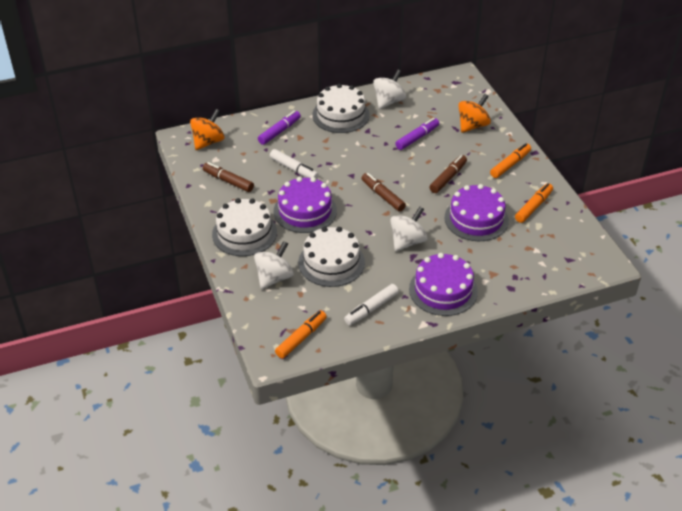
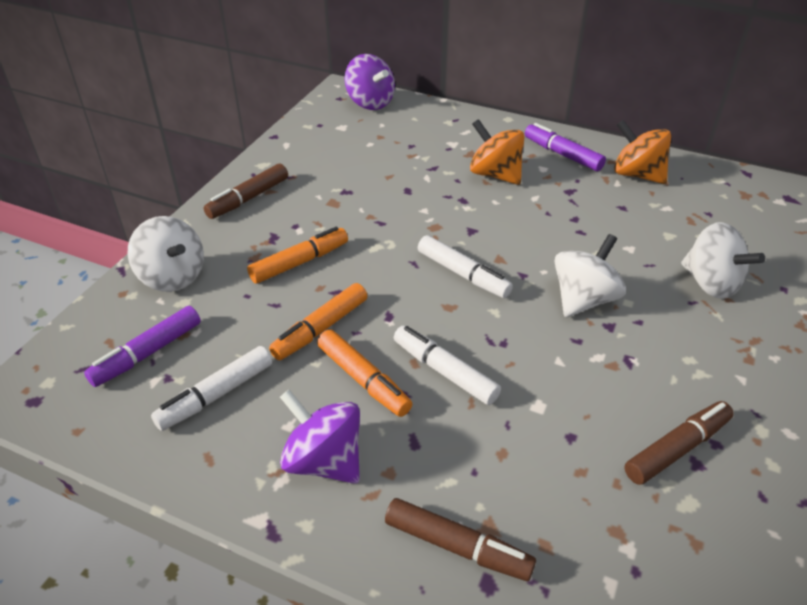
purple cake: [274,177,337,233] [409,253,478,316] [444,184,509,241] = 3 -> none = 0
purple spinning top: none = 0 -> [280,389,360,484] [345,54,395,110] = 2
white cake: [212,198,277,256] [298,227,365,287] [312,84,370,133] = 3 -> none = 0
white marker: [270,149,319,179] [344,284,399,325] = 2 -> [151,346,272,431] [394,326,501,405] [418,235,513,298] = 3

